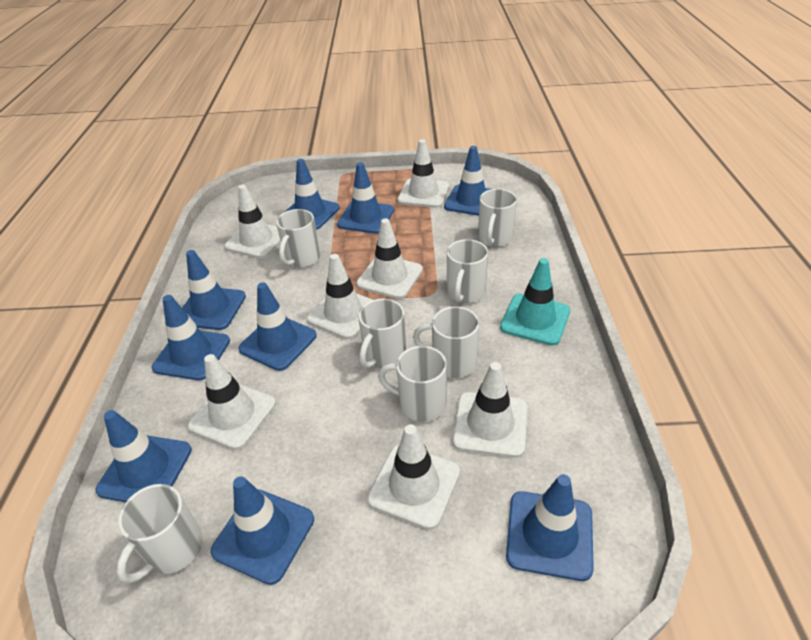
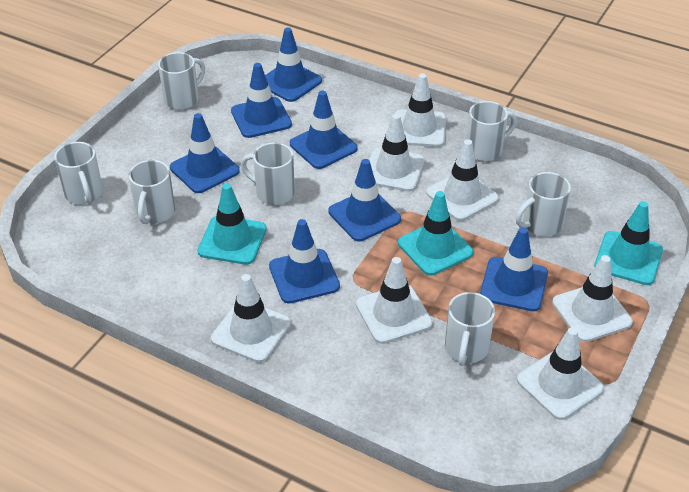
blue traffic cone: [96,410,192,503] [152,295,230,380] [182,250,246,330] [211,476,314,585] [238,282,317,371] [285,159,340,230] [337,162,394,234] [444,146,491,216] [506,474,594,581] = 9 -> [170,113,240,193] [231,63,292,138] [265,28,322,102] [269,219,340,304] [290,91,358,169] [329,159,401,241] [480,227,548,311] = 7
turquoise traffic cone: [500,258,570,346] = 1 -> [197,183,267,265] [398,191,473,275] [594,201,663,285] = 3

